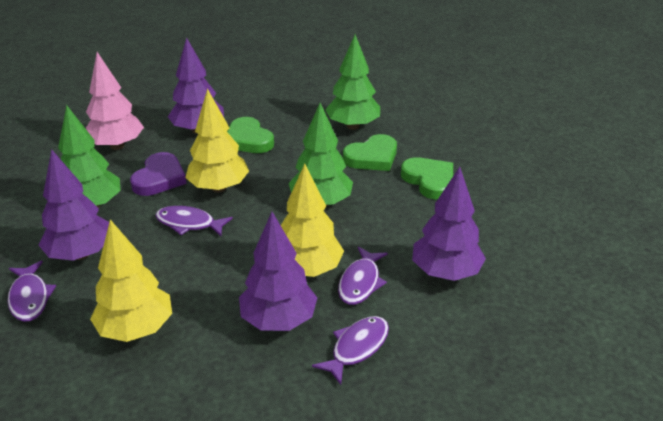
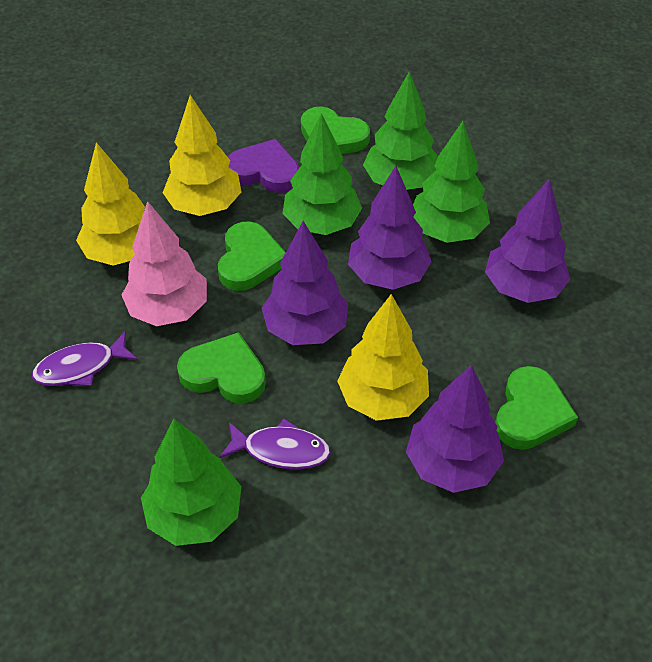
green heart: [227,117,274,153] [343,134,397,171] [401,157,453,200] = 3 -> [177,332,266,404] [218,221,286,291] [301,106,370,154] [495,366,578,450] = 4
green tree: [58,105,121,208] [289,103,353,206] [325,35,380,130] = 3 -> [141,419,242,546] [283,113,362,235] [363,71,438,190] [413,121,490,243] = 4
purple fish: [8,261,56,322] [155,206,233,236] [312,316,389,385] [338,246,388,305] = 4 -> [32,331,138,386] [219,419,331,470] = 2

